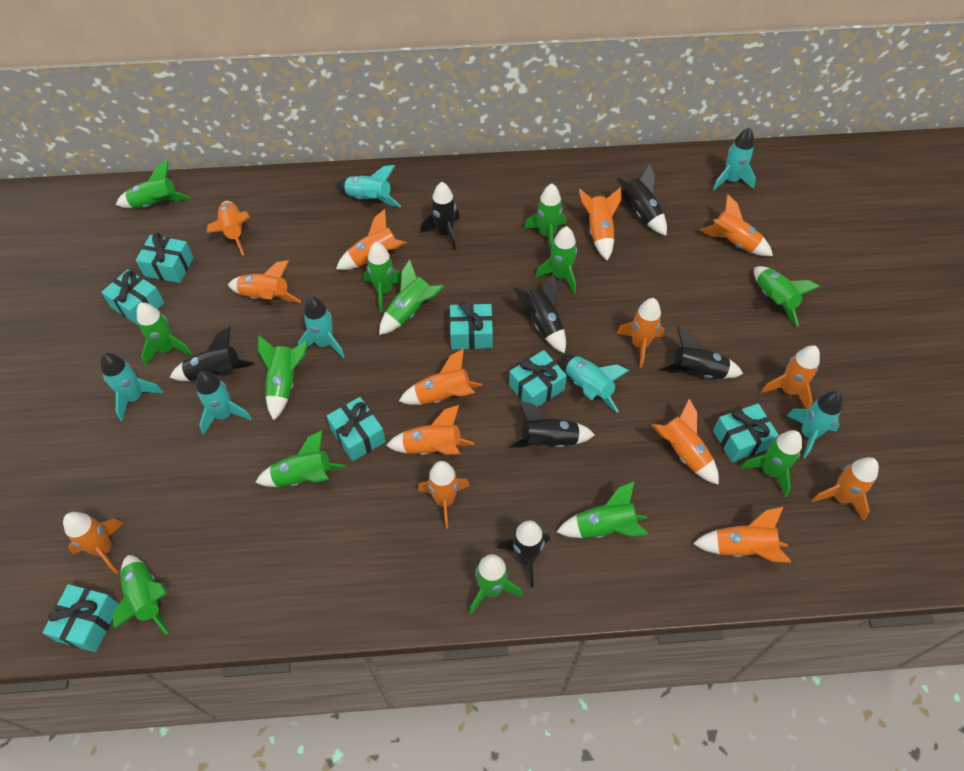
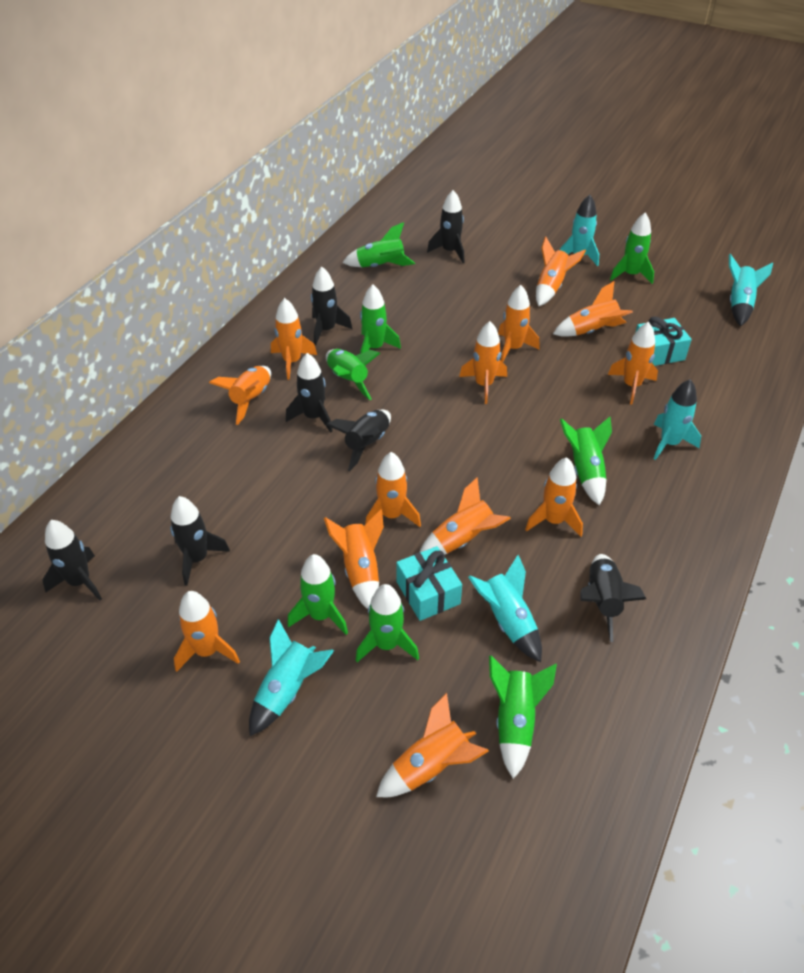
green rocket: [112,555,168,634] [116,160,190,208] [137,302,193,366] [256,430,346,487] [258,335,308,420] [363,242,402,312] [379,259,444,335] [470,554,523,614] [524,184,566,253] [535,226,577,294] [557,481,648,538] [741,430,802,497] [754,266,820,326] = 13 -> [287,554,348,635] [326,349,380,400] [342,222,415,267] [356,584,419,662] [360,285,401,354] [489,656,557,779] [560,417,612,506] [610,213,654,284] = 8
orange rocket: [63,512,124,574] [206,201,250,256] [228,260,301,303] [336,209,407,270] [386,405,474,455] [399,349,482,405] [418,461,470,529] [579,187,621,261] [616,298,664,368] [651,399,719,485] [693,507,791,562] [700,194,773,256] [761,345,820,409] [812,457,879,520] = 14 -> [174,591,240,672] [209,366,271,425] [271,298,317,380] [324,510,384,609] [365,452,421,527] [376,693,489,797] [420,477,511,554] [459,321,507,404] [498,285,540,362] [525,457,583,537] [536,236,586,306] [553,281,633,337] [608,322,658,404] = 13
turquoise gift: [42,584,119,652] [101,269,164,326] [136,233,194,283] [327,397,386,461] [450,301,493,349] [509,350,567,407] [713,403,779,462] = 7 -> [396,546,462,621] [635,316,692,366] = 2
turquoise rocket: [100,353,163,421] [196,371,252,435] [298,296,345,358] [336,165,401,207] [560,354,630,413] [713,127,756,190] [786,391,843,458] = 7 -> [249,619,334,736] [468,555,542,662] [560,195,599,266] [654,379,701,460] [729,254,773,326] = 5

